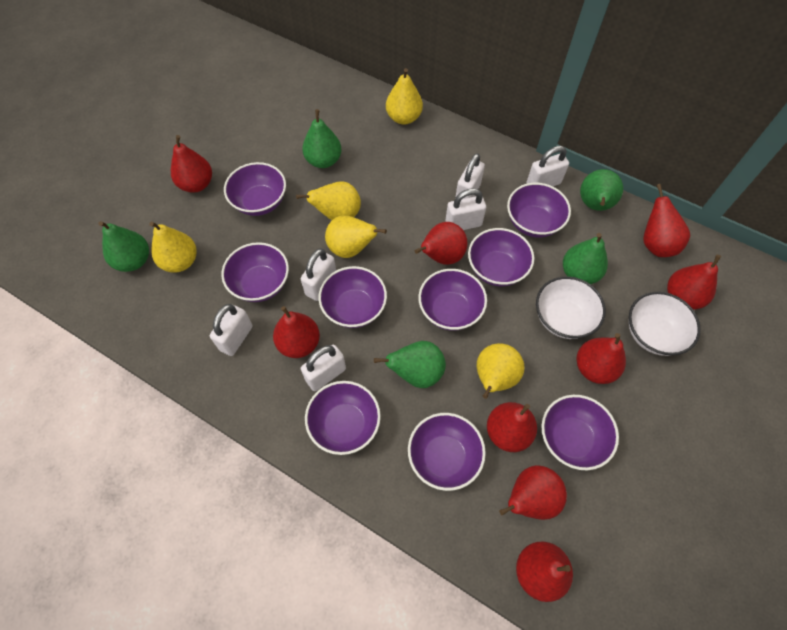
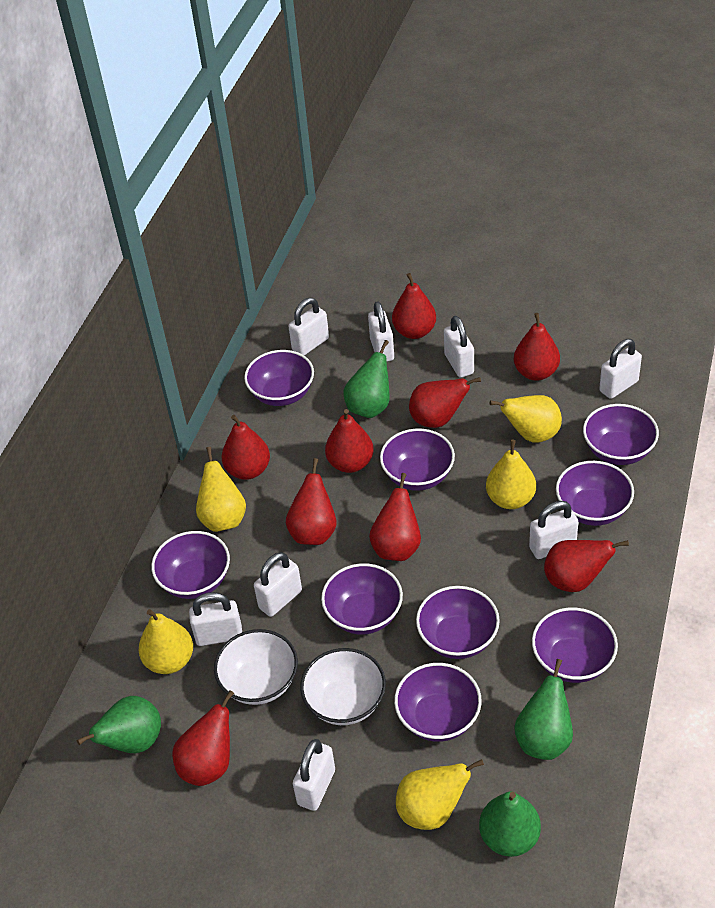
green pear: [98,221,149,272] [302,109,342,168] [374,341,446,388] [563,233,608,284] [580,169,623,211] = 5 -> [77,696,161,753] [344,340,390,418] [479,791,541,857] [514,659,573,760] = 4
white padlock: [210,304,253,356] [301,249,336,301] [301,345,346,391] [445,188,486,230] [455,153,485,199] [526,146,569,186] = 6 -> [189,592,242,646] [254,552,302,617] [288,298,329,355] [293,739,335,811] [368,301,394,362] [444,316,474,378] [529,501,578,559] [599,339,642,399] = 8

